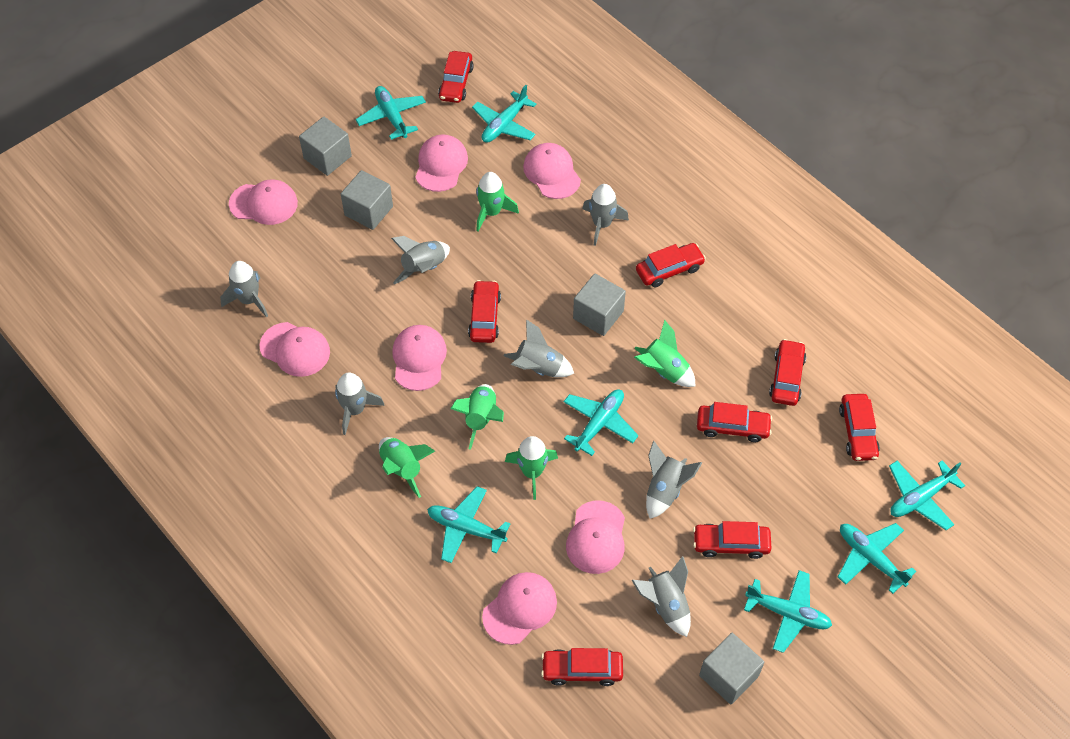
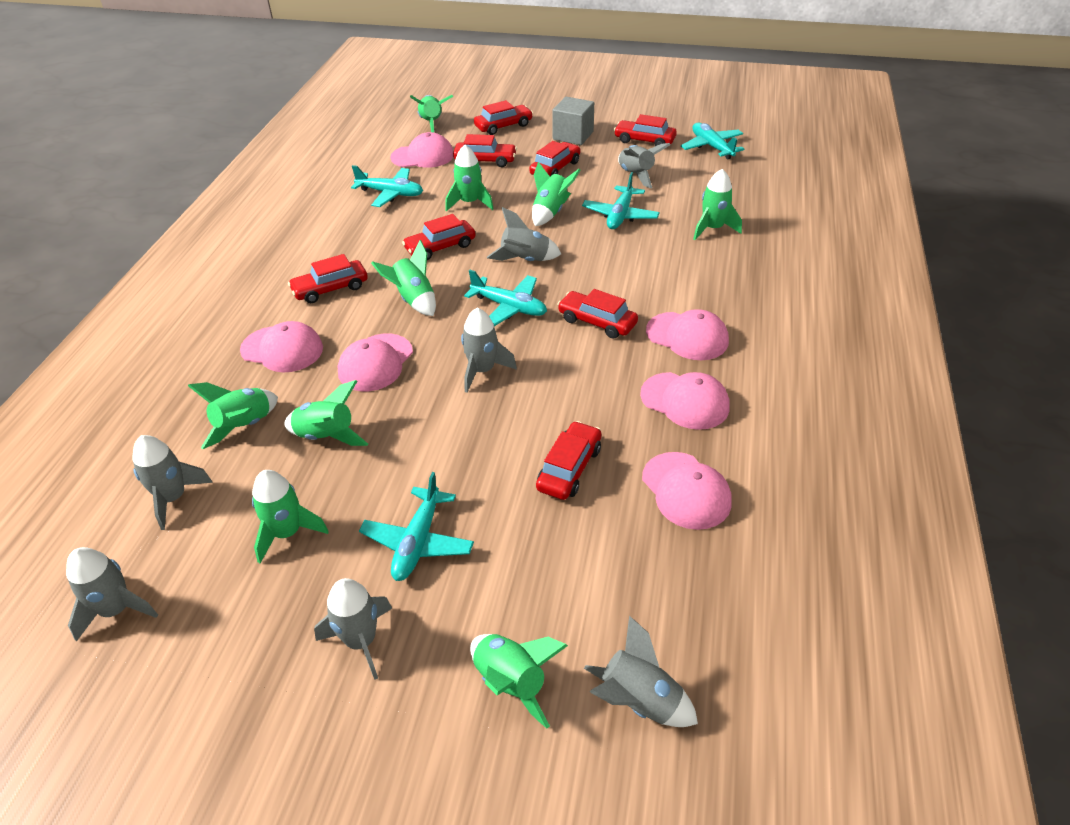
green rocket: [379,437,435,498] [450,384,504,450] [476,172,519,232] [505,436,558,500] [634,320,696,387] = 5 -> [188,382,278,449] [252,470,329,563] [284,380,368,446] [371,240,436,316] [410,95,453,132] [445,145,493,211] [470,634,568,729] [532,162,580,226] [693,169,742,240] = 9
grey cube: [299,117,352,176] [341,170,393,230] [573,274,626,336] [699,633,765,705] = 4 -> [552,97,594,145] = 1
pink cap: [229,179,298,225] [260,322,330,377] [392,325,447,391] [415,135,468,192] [482,572,557,645] [523,143,581,199] [566,500,625,574] = 7 -> [240,321,323,372] [338,334,413,391] [390,132,453,168] [640,372,730,430] [642,452,732,530] [646,309,729,360] = 6
turquoise plane: [356,86,426,140] [427,486,510,563] [472,85,536,143] [563,389,638,456] [744,570,832,653] [838,523,916,594] [889,460,965,530] = 7 -> [351,165,423,207] [359,472,474,581] [464,270,547,326] [582,172,660,229] [681,123,745,159] = 5

